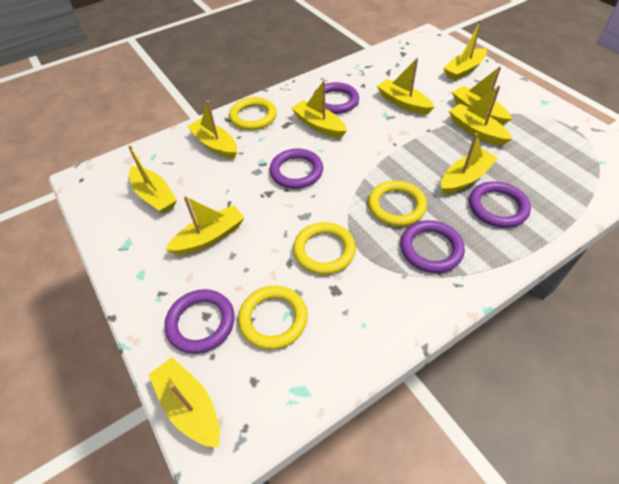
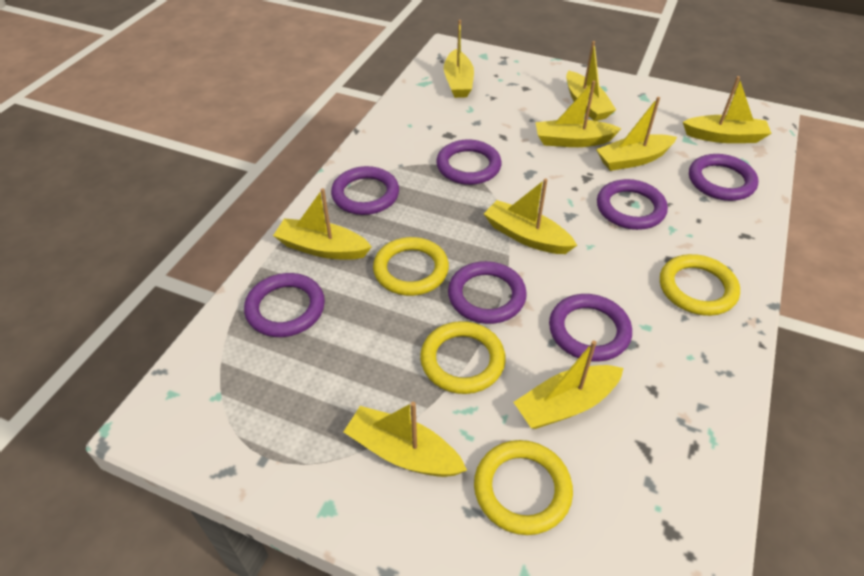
purple ring: [165,289,235,354] [270,149,323,189] [313,82,359,114] [400,220,465,273] [469,182,531,228] = 5 -> [244,273,325,337] [331,166,399,215] [436,139,501,185] [448,261,527,324] [549,294,632,362] [597,179,668,230] [689,154,758,201] = 7
yellow boat: [128,145,177,213] [148,357,220,448] [165,196,244,255] [187,101,237,159] [291,80,347,138] [377,58,435,115] [441,133,498,194] [443,20,487,81] [449,85,512,146] [452,66,512,126] = 10 -> [273,188,372,260] [344,402,467,477] [444,20,474,98] [484,178,577,254] [514,340,624,429] [535,80,622,147] [566,41,616,121] [596,97,677,171] [683,76,772,143] = 9

